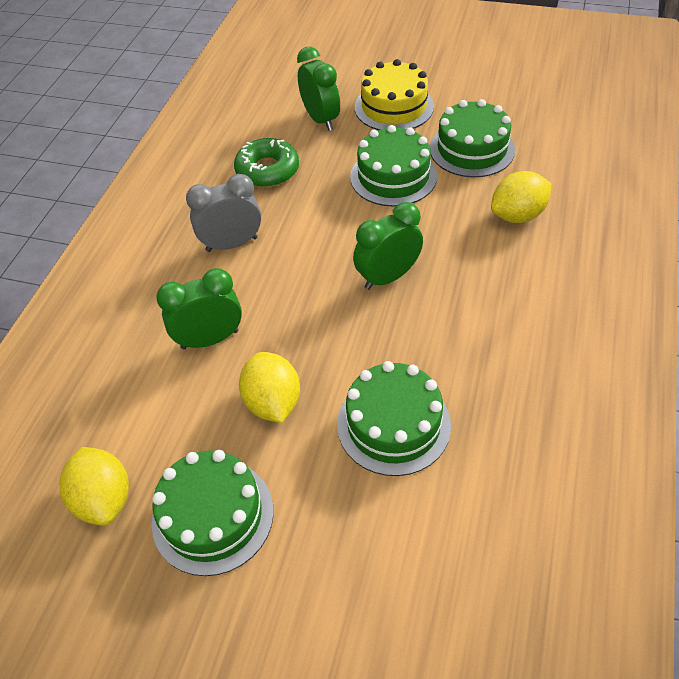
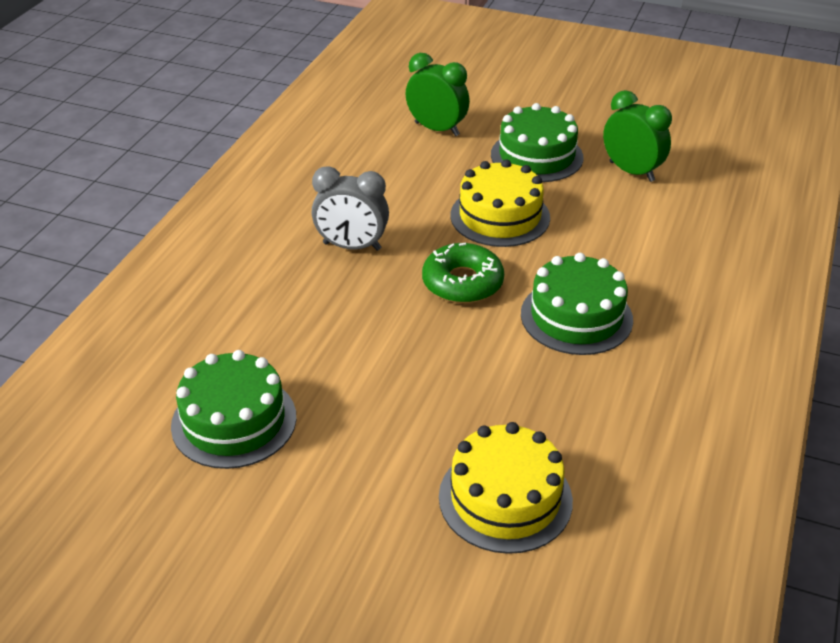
green cake: [152,450,274,576] [337,361,451,476] [350,125,437,207] [430,99,515,177] = 4 -> [171,350,296,469] [491,103,584,182] [521,253,633,355] = 3
green clock: [156,268,242,349] [297,47,340,131] [353,202,423,290] = 3 -> [406,53,470,136] [603,90,672,182] = 2
yellow cake: [355,59,434,130] = 1 -> [439,422,573,554] [450,159,550,247] = 2
yellow lemon: [59,447,129,526] [239,352,300,423] [491,171,551,223] = 3 -> none = 0

